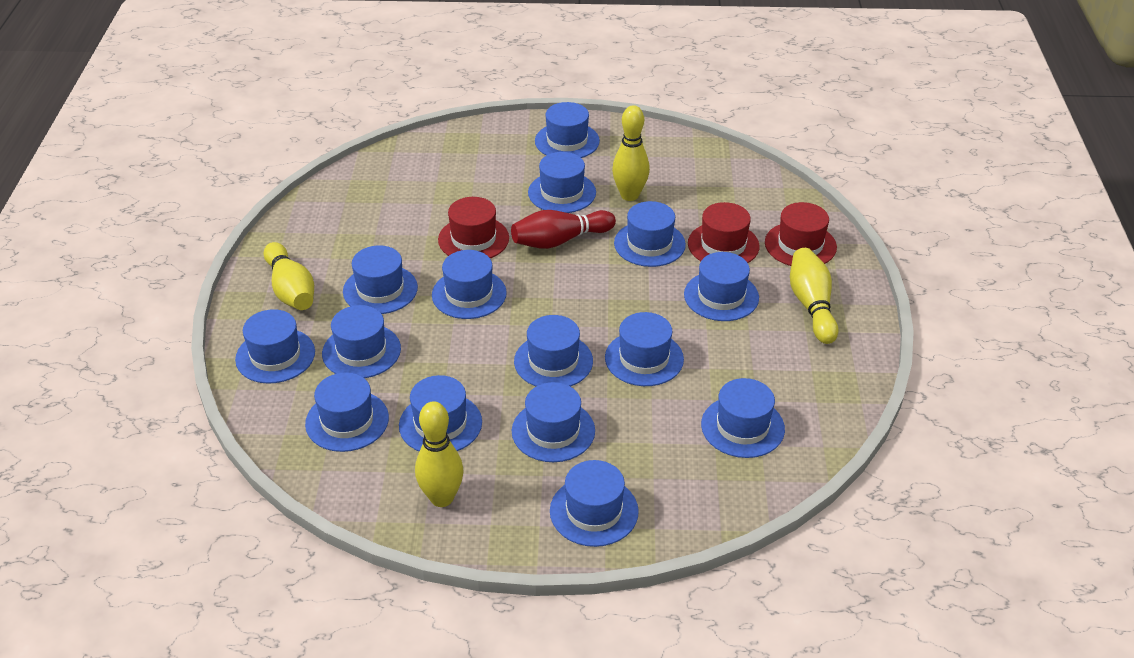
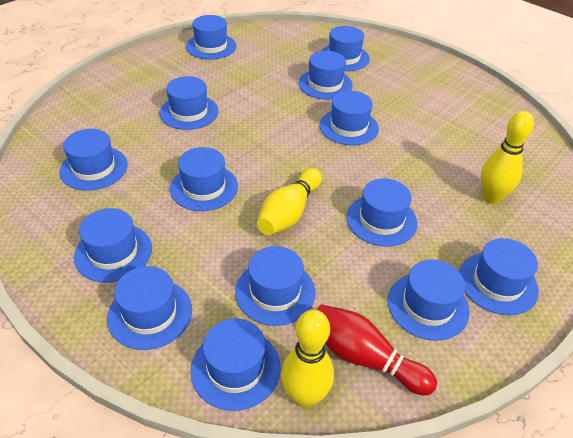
blue hat: [235,309,315,384] [305,372,389,452] [322,305,401,378] [343,245,418,314] [399,375,482,452] [432,250,507,319] [512,382,595,462] [514,315,593,387] [528,152,596,213] [535,102,600,158] [550,460,639,547] [605,312,684,386] [614,201,686,267] [684,252,759,321] [701,378,785,458] = 15 -> [59,129,128,191] [74,208,152,283] [107,266,192,350] [160,76,219,130] [170,147,238,211] [186,15,236,59] [190,319,281,411] [235,246,315,326] [298,51,353,100] [319,91,379,146] [321,26,370,71] [346,178,417,246] [388,260,470,341] [459,238,539,315] = 14
red hat: [438,197,509,258] [688,202,760,263] [765,202,837,266] = 3 -> none = 0
yellow bowling pin: [264,242,314,310] [415,401,464,507] [612,105,650,201] [790,248,839,344] = 4 -> [257,168,322,235] [281,309,334,408] [481,111,534,204] = 3

